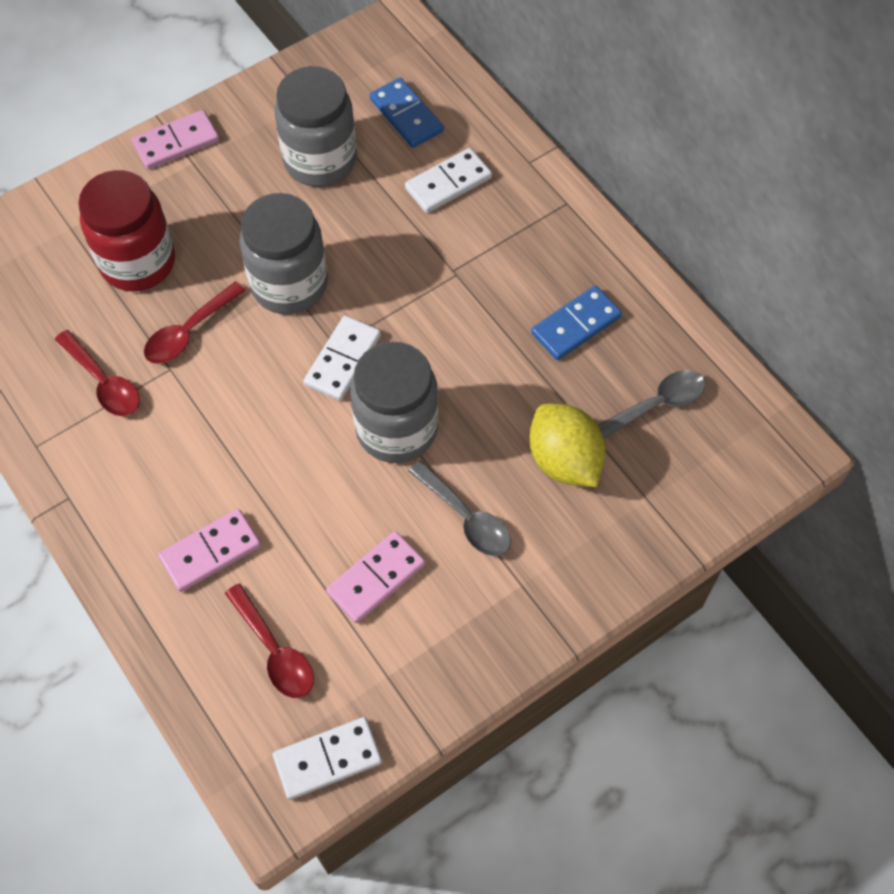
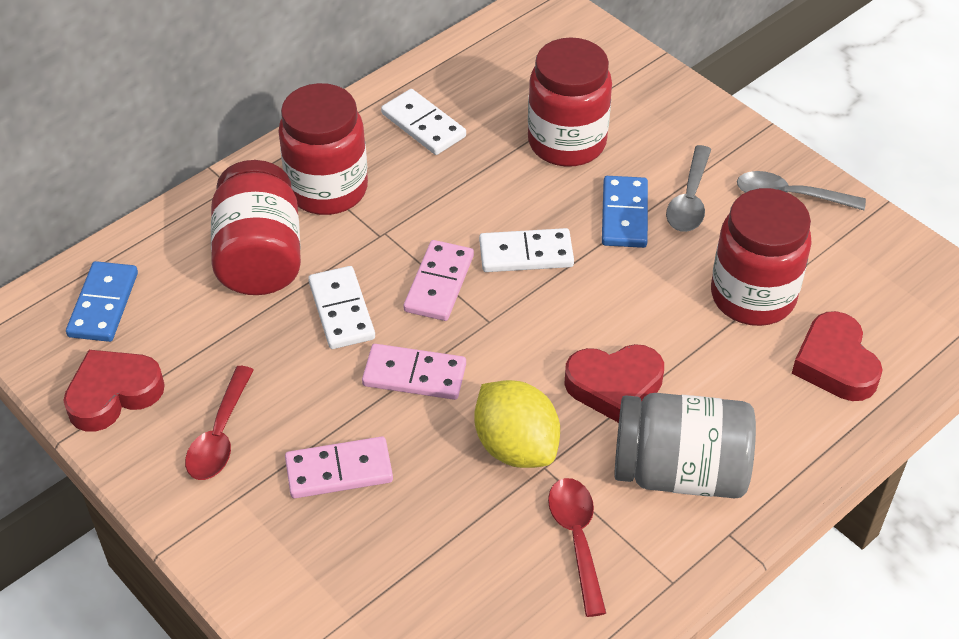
grey jar: [239,193,328,314] [275,66,357,187] [350,341,438,463] = 3 -> [614,393,756,498] = 1
red heart: none = 0 -> [63,350,165,432] [564,344,664,423] [792,311,883,401] = 3
red jar: [78,170,175,291] = 1 -> [211,160,301,295] [278,83,368,215] [528,37,612,167] [711,188,812,326] = 4
red spoon: [55,330,140,416] [144,281,246,364] [225,584,314,698] = 3 -> [185,366,254,480] [548,478,606,617] = 2

